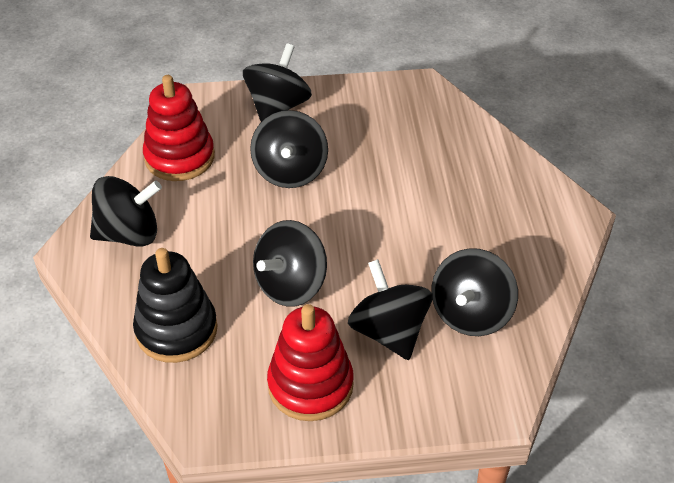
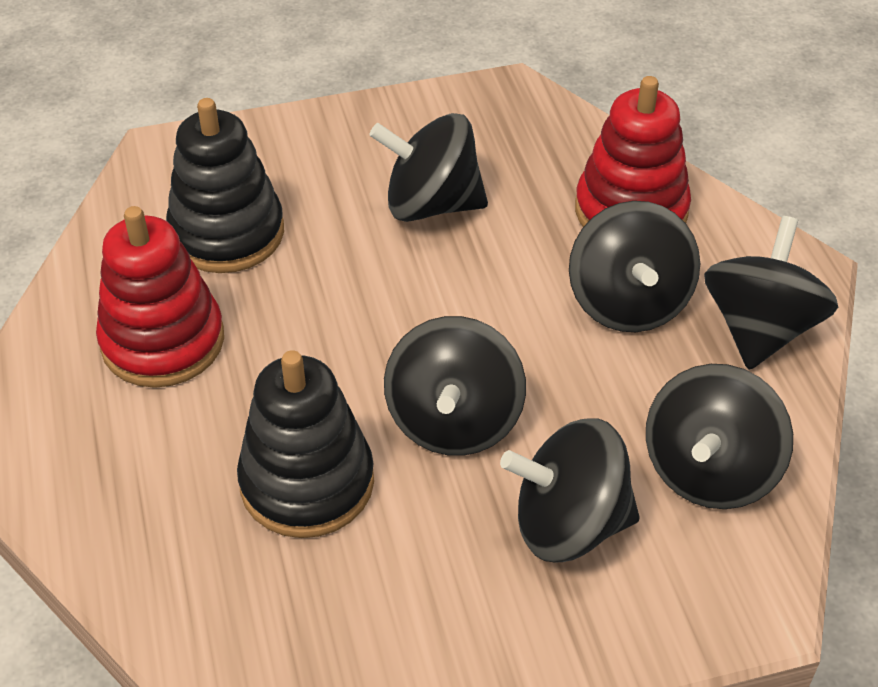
black stacking toy: [133,248,218,363] = 1 -> [166,98,284,273] [237,350,374,538] = 2

